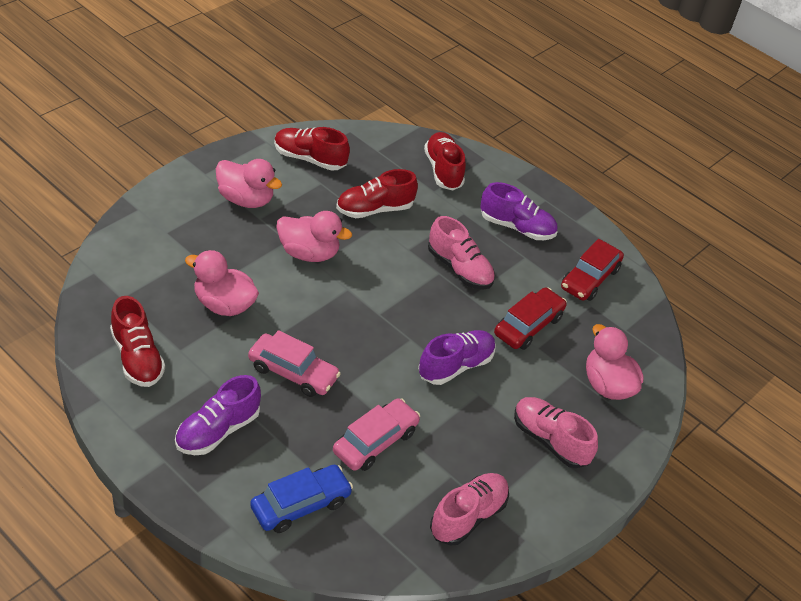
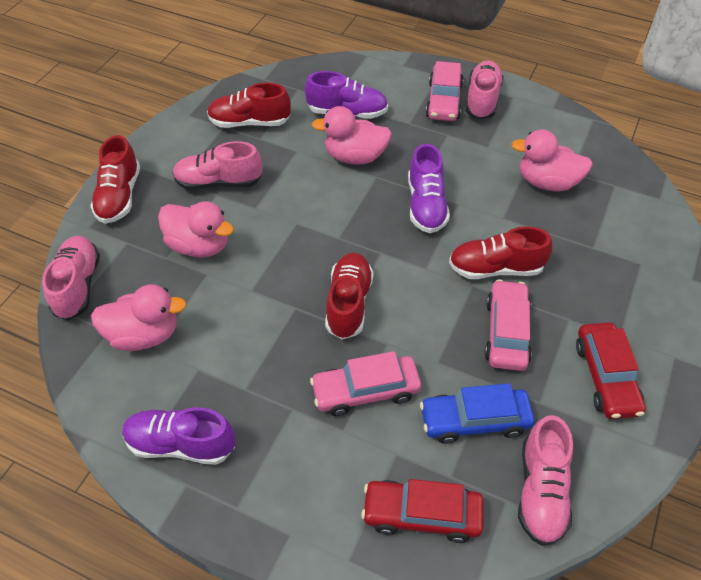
pink car: [248,330,341,397] [333,398,420,471] = 2 -> [310,351,421,416] [426,61,464,121] [485,279,532,371] = 3
pink shoe: [428,216,495,289] [430,473,509,546] [514,397,598,468] = 3 -> [42,236,100,320] [172,141,262,190] [466,61,504,120] [518,415,573,546] = 4

